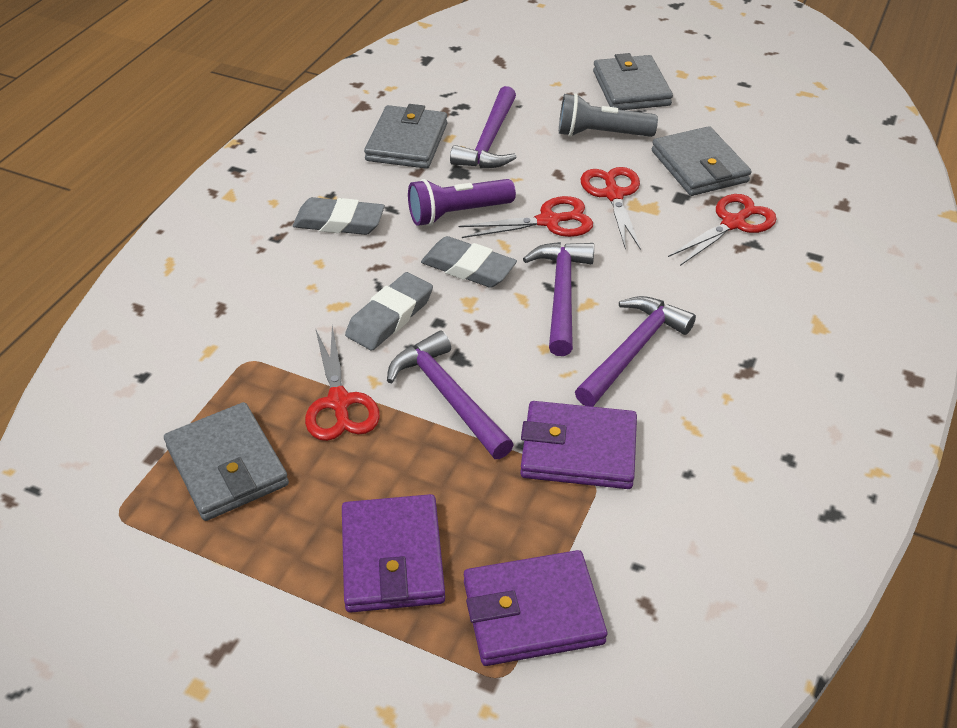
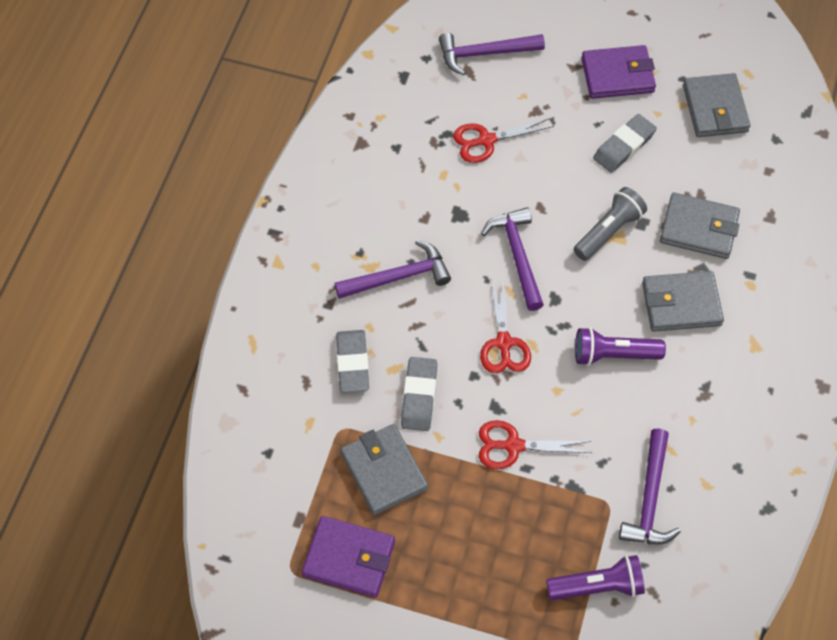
purple flashlight: [408,179,516,226] = 1 -> [546,555,645,600] [575,327,666,366] = 2
purple wallet: [342,494,445,613] [464,550,607,666] [520,401,637,489] = 3 -> [302,516,395,597] [581,45,656,99] = 2
red scissors: [305,326,380,441] [459,196,593,238] [581,167,641,250] [668,194,777,266] = 4 -> [453,118,554,163] [479,420,592,469] [480,280,531,373] = 3

